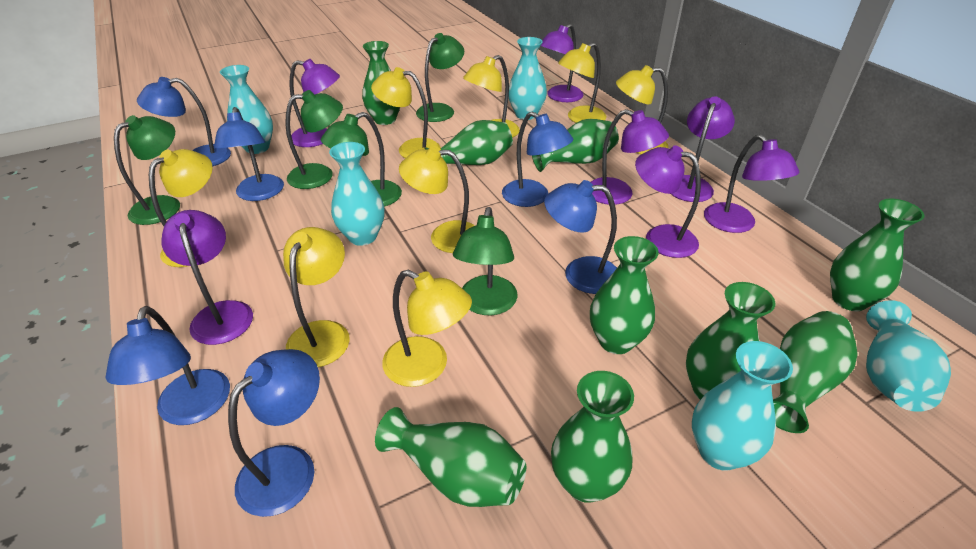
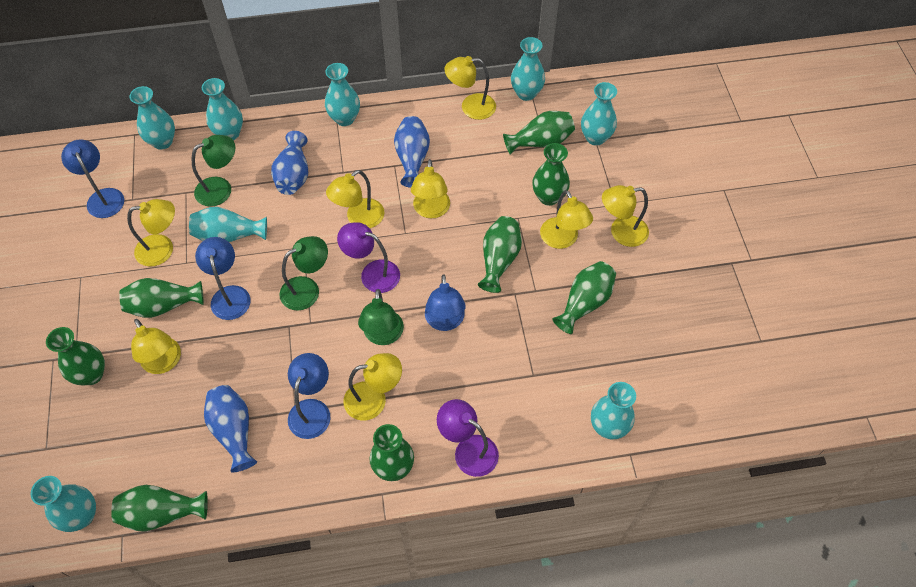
blue lamp: [105,306,230,425] [137,77,231,166] [214,107,284,201] [228,349,320,517] [502,111,573,207] [544,180,617,294] = 6 -> [61,139,124,218] [195,237,250,320] [288,353,331,439] [425,274,466,331] = 4
blue vase: none = 0 -> [204,385,257,472] [271,131,308,195] [394,116,430,188] = 3
green lamp: [114,115,180,225] [285,90,343,189] [321,112,402,206] [416,33,464,122] [453,207,517,315] = 5 -> [192,135,235,207] [279,236,328,311] [358,289,404,345] = 3
green vase: [362,41,400,125] [375,407,526,507] [425,120,513,165] [532,119,619,172] [551,371,634,503] [590,236,659,354] [686,282,775,400] [773,311,858,433] [830,198,924,311] = 9 -> [46,327,105,385] [111,485,208,532] [119,278,204,318] [369,424,414,481] [478,216,522,293] [503,111,575,155] [532,143,570,206] [552,261,616,334] = 8
purple lamp: [162,210,253,345] [290,59,340,147] [541,24,583,102] [591,109,669,205] [635,145,701,258] [671,96,735,202] [704,134,799,233] = 7 -> [337,222,400,293] [437,399,499,477] = 2
turquoise vase: [220,65,273,154] [329,142,385,246] [509,37,547,120] [692,341,793,471] [866,300,951,412] = 5 -> [31,476,96,532] [129,86,175,150] [189,207,267,242] [202,78,243,140] [325,63,360,126] [511,37,545,101] [581,82,617,146] [591,382,636,439] = 8

